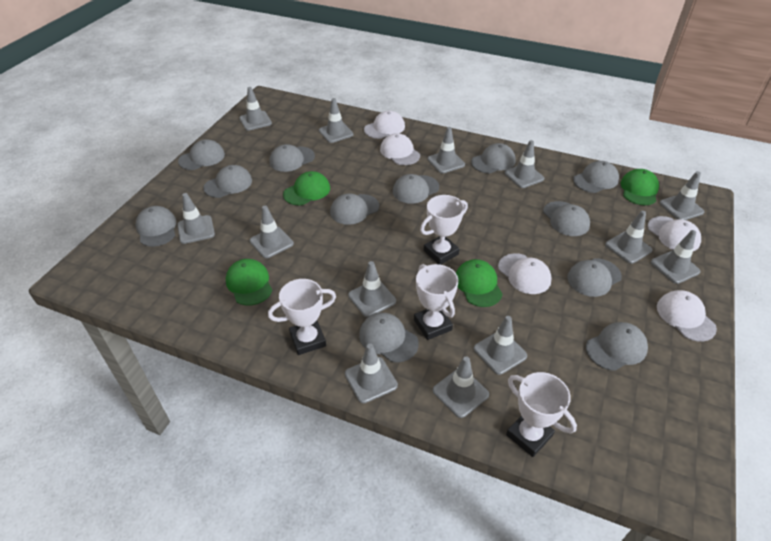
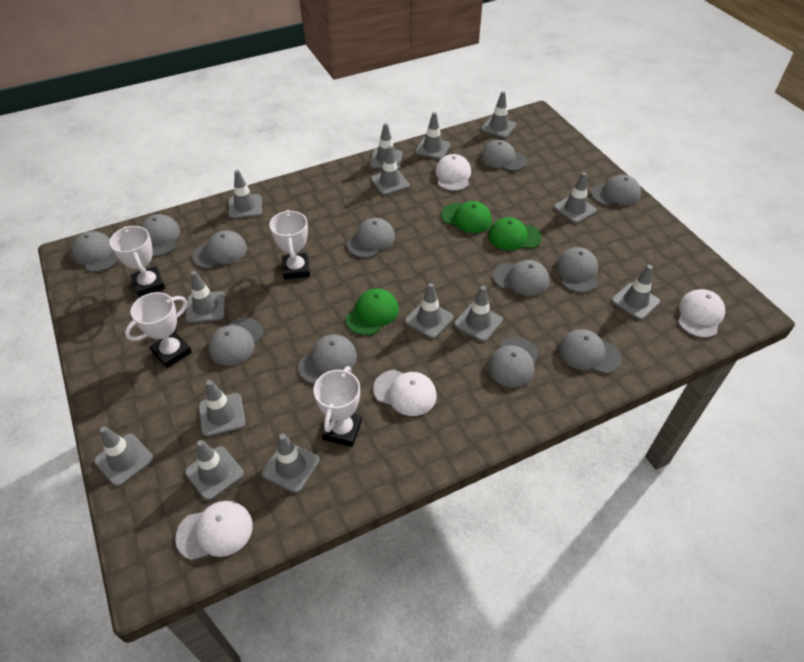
green cap: [226,259,272,306] [283,171,330,205] [456,259,503,307] [621,169,659,205] = 4 -> [346,288,399,335] [441,201,492,233] [488,217,542,250] = 3
grey traffic cone: [177,193,215,244] [239,87,272,131] [250,206,294,258] [319,98,353,143] [345,343,398,403] [348,261,396,317] [428,127,465,174] [433,356,489,418] [474,316,527,375] [504,140,544,188] [605,211,652,264] [651,230,701,284] [659,171,704,220] = 13 -> [94,426,153,487] [185,271,225,323] [185,440,244,501] [199,380,246,437] [228,170,262,219] [262,434,319,493] [370,123,403,169] [371,146,410,195] [405,283,454,339] [415,112,451,160] [454,286,503,342] [481,91,516,138] [554,172,597,223] [611,265,660,320] = 14
white cap: [364,111,405,139] [380,133,420,165] [498,253,552,294] [648,216,701,251] [657,290,717,342] = 5 -> [175,501,253,560] [373,370,437,416] [435,154,471,191] [678,289,725,338] = 4

